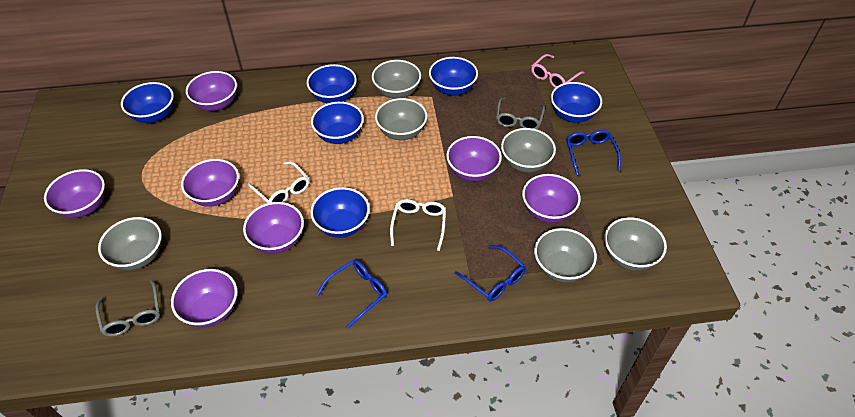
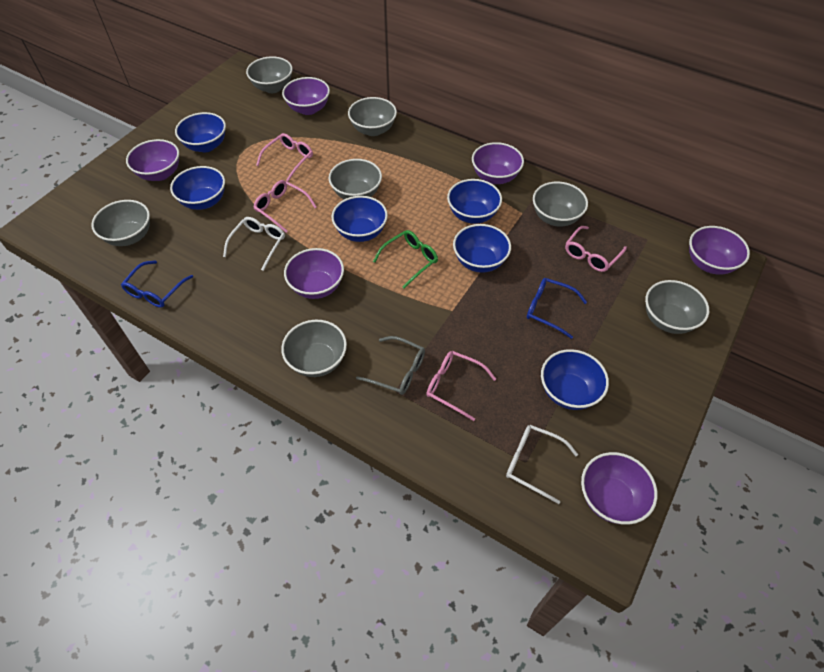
blue glasses: [316,260,387,329] [455,245,526,301] [566,130,621,176] = 3 -> [121,260,193,308] [527,278,587,339] = 2
green glasses: none = 0 -> [373,230,438,289] = 1
grey bowl: [98,217,162,270] [372,60,421,99] [375,98,427,140] [501,128,556,173] [534,228,597,283] [604,217,667,271] = 6 -> [91,200,150,246] [246,56,293,93] [281,320,347,377] [329,159,382,199] [348,97,397,136] [533,182,588,227] [645,280,709,334] = 7
grey glasses: [95,280,160,337] [496,98,545,129] = 2 -> [356,336,425,395] = 1
pink glasses: [531,54,585,88] = 1 -> [253,180,317,233] [256,133,313,181] [426,351,496,421] [565,226,627,272] = 4
purple bowl: [44,169,105,218] [171,269,237,327] [181,159,239,207] [186,71,237,111] [243,202,304,254] [446,136,502,182] [522,174,581,223] = 7 -> [126,139,179,181] [282,77,330,115] [284,248,344,299] [472,142,524,184] [581,452,657,525] [689,226,750,275] = 6

